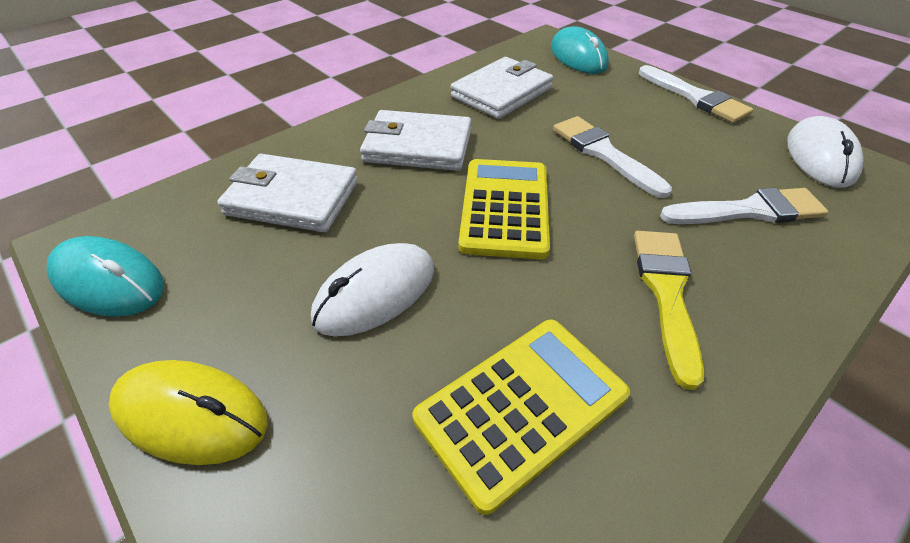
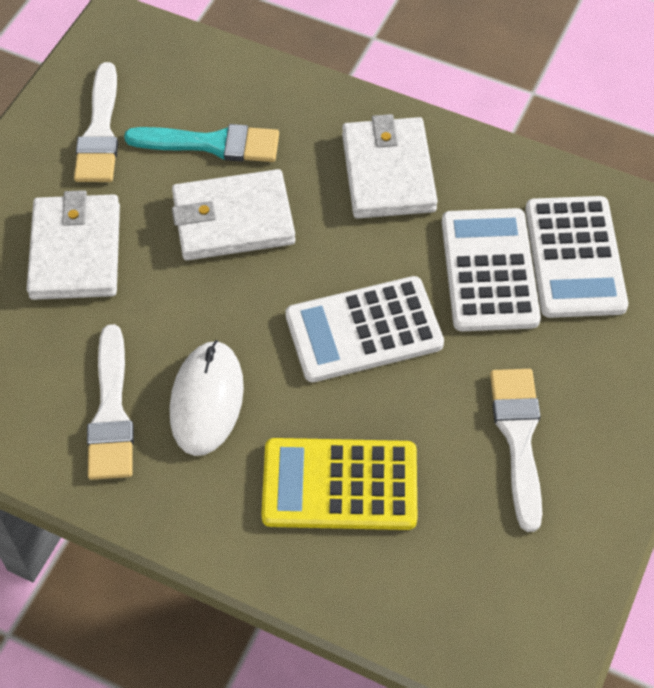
turquoise brush: none = 0 -> [124,124,279,162] = 1
turquoise mouse: [47,236,164,317] [551,26,609,74] = 2 -> none = 0
white calculator: none = 0 -> [286,276,444,382] [442,208,541,331] [525,196,628,318] = 3
white mouse: [311,243,434,336] [787,116,864,188] = 2 -> [170,340,244,456] = 1
yellow brush: [634,231,704,390] = 1 -> none = 0
yellow calculator: [413,320,630,515] [459,159,550,259] = 2 -> [261,438,417,530] = 1
yellow mouse: [108,360,268,465] = 1 -> none = 0

